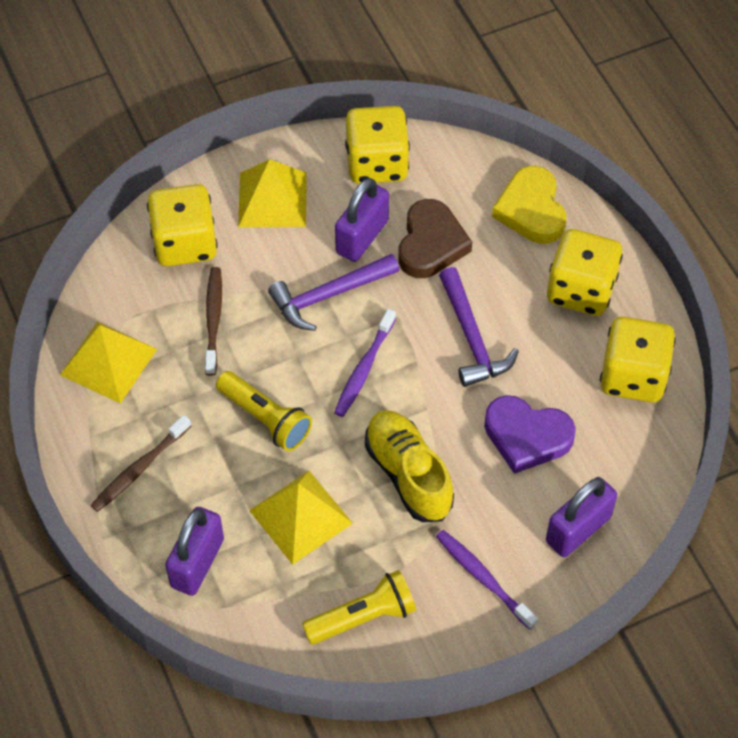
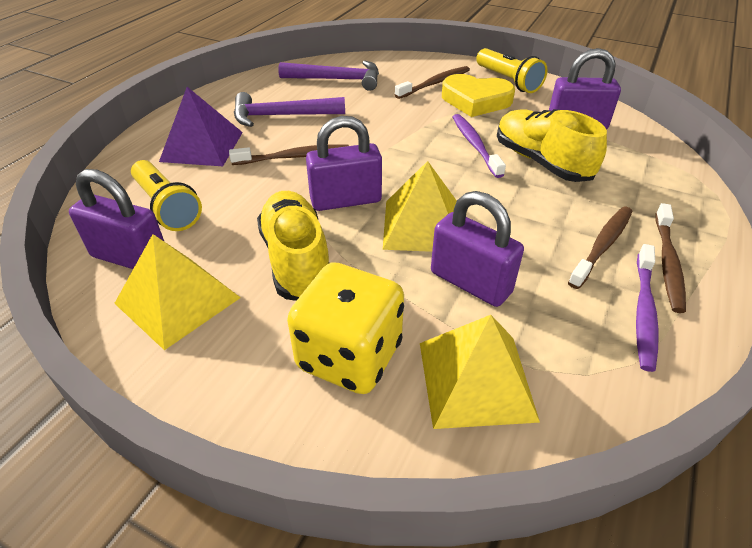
brown heart: [398,199,472,278] = 1 -> none = 0
brown toothbrush: [90,415,191,512] [205,267,222,376] = 2 -> [229,144,349,165] [395,66,470,99] [568,206,632,289] [655,203,686,313] = 4
purple heart: [484,395,576,474] = 1 -> none = 0
purple padlock: [165,507,224,596] [335,178,389,262] [546,477,617,557] = 3 -> [69,169,164,269] [306,116,382,211] [431,191,524,307] [549,48,621,130] = 4
purple pyramid: none = 0 -> [159,87,243,166] = 1
yellow dice: [147,184,218,266] [345,106,410,184] [547,229,623,316] [600,317,676,403] = 4 -> [287,262,404,394] = 1
yellow shoe: [365,410,454,522] = 1 -> [257,191,329,301] [497,109,607,182] = 2

